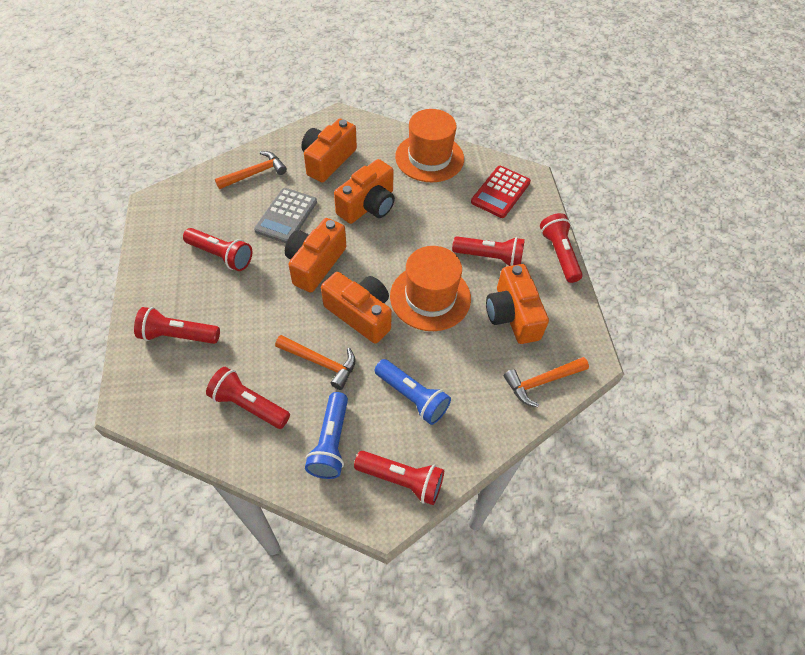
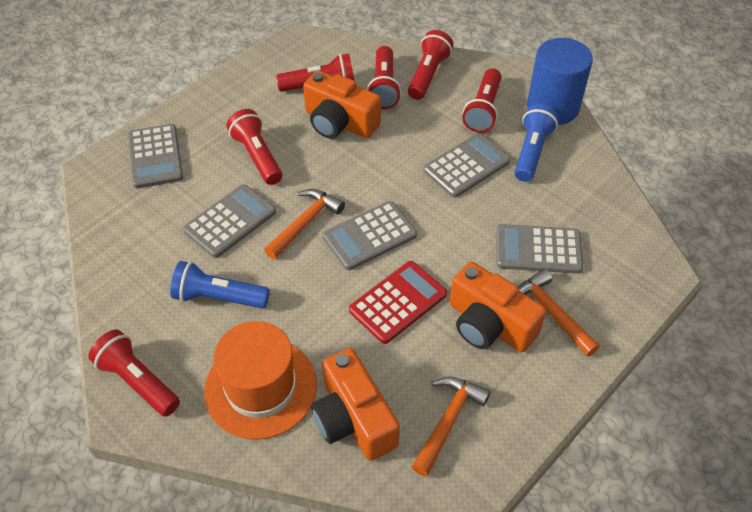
blue cylinder: none = 0 -> [527,38,593,125] = 1
grey calculator: [254,188,317,243] = 1 -> [128,124,183,188] [183,184,276,258] [323,201,417,270] [423,133,510,198] [496,224,583,274] = 5
orange camera: [285,218,346,293] [301,119,357,182] [321,272,392,343] [334,159,395,224] [486,264,549,344] = 5 -> [303,70,381,139] [311,348,400,461] [450,262,546,352] = 3
orange hat: [390,246,471,331] [395,109,464,182] = 2 -> [204,321,317,440] = 1

